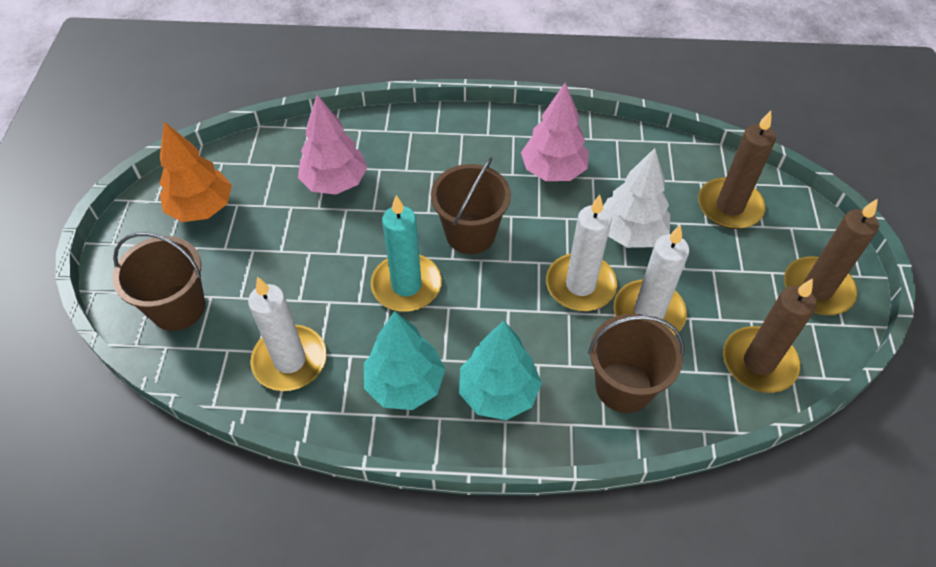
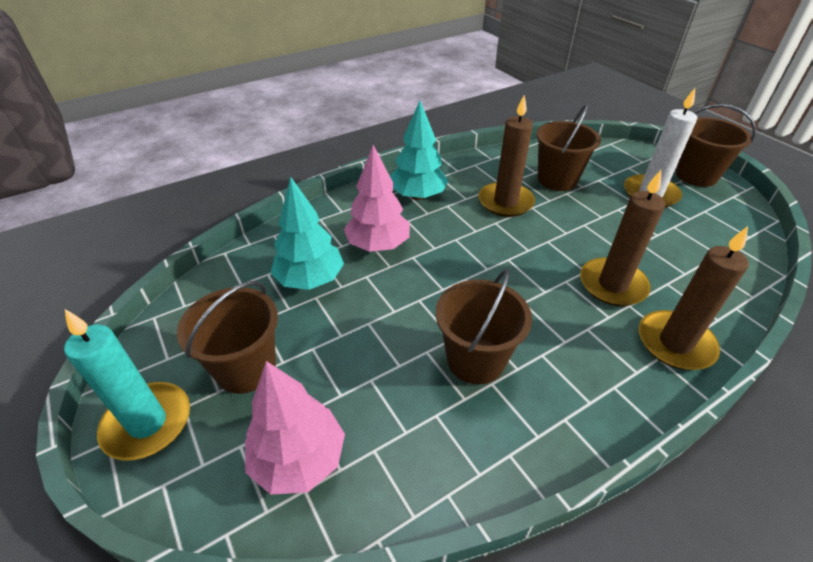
brown bucket: [113,232,205,331] [431,157,511,254] [588,314,685,413] = 3 -> [177,281,278,394] [436,269,532,385] [536,104,601,191] [676,104,756,187] = 4
orange tree: [159,122,232,222] = 1 -> none = 0
white candle: [248,277,327,391] [546,195,617,311] [614,225,689,335] = 3 -> [624,88,697,207] = 1
white tree: [603,148,670,248] = 1 -> none = 0

